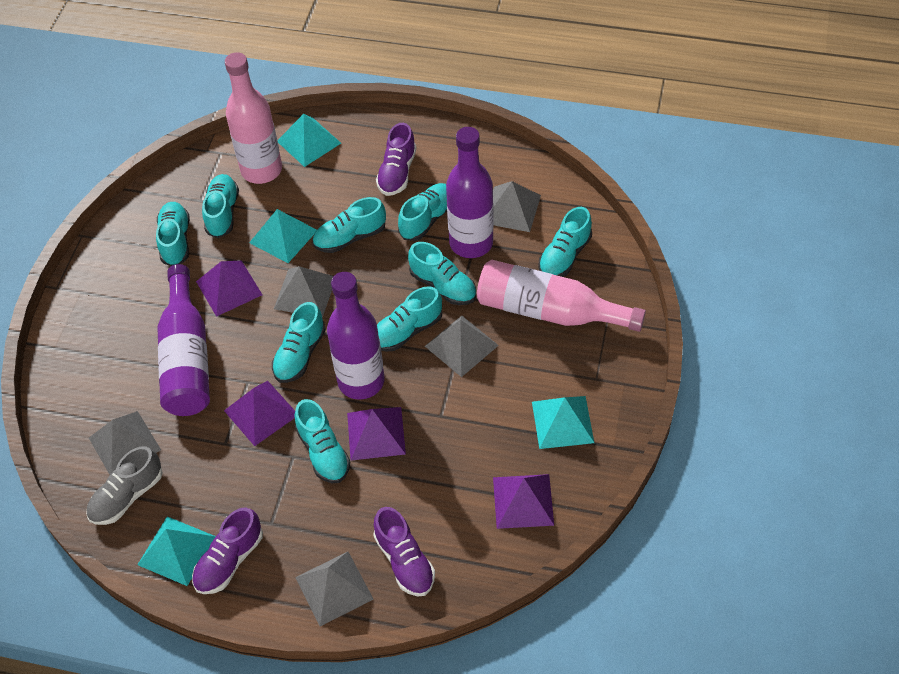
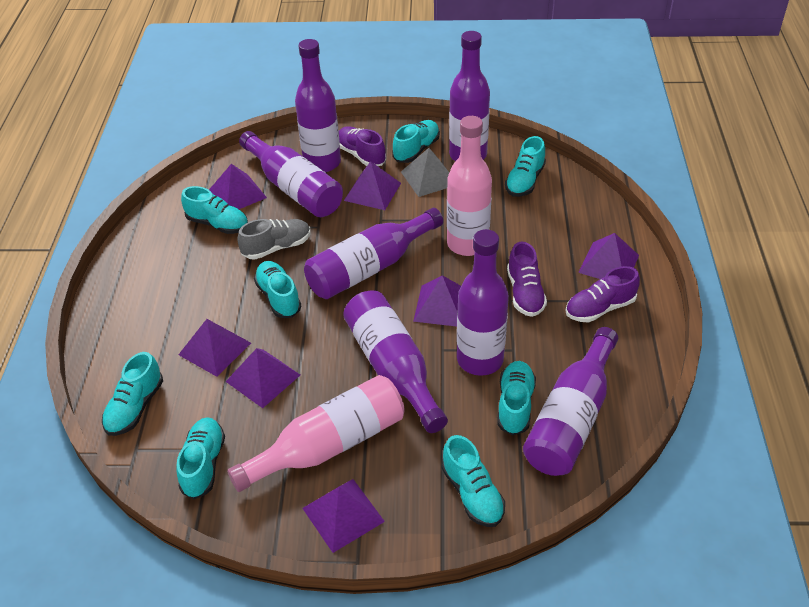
grey pyramid: [89,411,161,475] [274,266,334,318] [295,552,373,626] [425,316,499,377] [493,181,541,232] = 5 -> [401,148,449,197] = 1
purple bottle: [158,264,210,416] [327,272,385,400] [446,127,494,258] = 3 -> [239,131,343,217] [295,39,341,173] [304,208,443,299] [343,290,448,433] [449,31,490,161] [457,229,509,376] [523,327,618,476] = 7
purple pyramid: [196,261,262,317] [224,381,295,446] [347,407,406,460] [493,474,554,529] = 4 -> [178,319,251,377] [209,164,267,209] [225,348,300,408] [302,479,385,553] [344,161,401,210] [413,275,461,327] [578,233,639,279] = 7
turquoise pyramid: [138,516,216,586] [249,209,317,263] [277,114,341,167] [532,396,594,449] = 4 -> none = 0
turquoise shoe: [156,202,190,266] [202,174,239,238] [272,302,326,383] [295,399,350,483] [312,197,386,253] [377,286,442,352] [398,183,447,241] [408,242,476,305] [538,207,592,277] = 9 -> [102,352,163,436] [176,417,225,499] [181,186,248,234] [254,261,301,318] [392,120,440,163] [442,435,505,527] [497,361,536,436] [505,136,546,197] = 8

